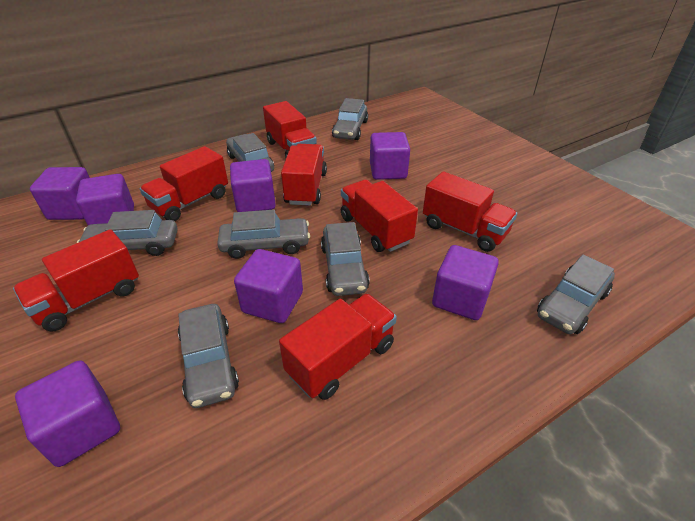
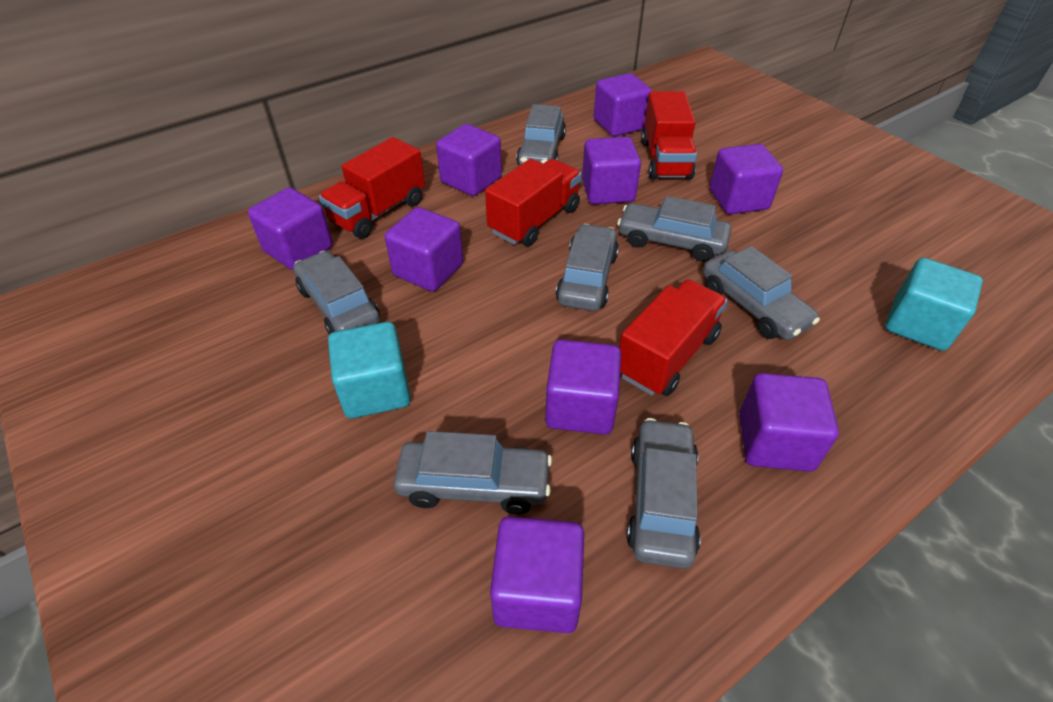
purple cube: [15,361,120,467] [30,167,90,220] [76,174,134,225] [230,159,276,212] [234,249,303,323] [370,132,410,180] [432,245,499,320] = 7 -> [248,187,333,270] [385,207,463,292] [436,124,502,196] [490,516,584,633] [545,339,621,435] [582,137,641,204] [594,73,652,137] [710,144,783,214] [739,373,839,472] = 9
red truck: [13,229,139,332] [140,146,228,221] [263,101,317,158] [279,294,397,400] [281,144,327,206] [341,180,418,252] [423,172,517,252] = 7 -> [319,137,425,239] [485,159,582,246] [619,279,728,396] [641,91,697,180] = 4
turquoise cube: none = 0 -> [328,322,411,418] [885,258,983,351] = 2

